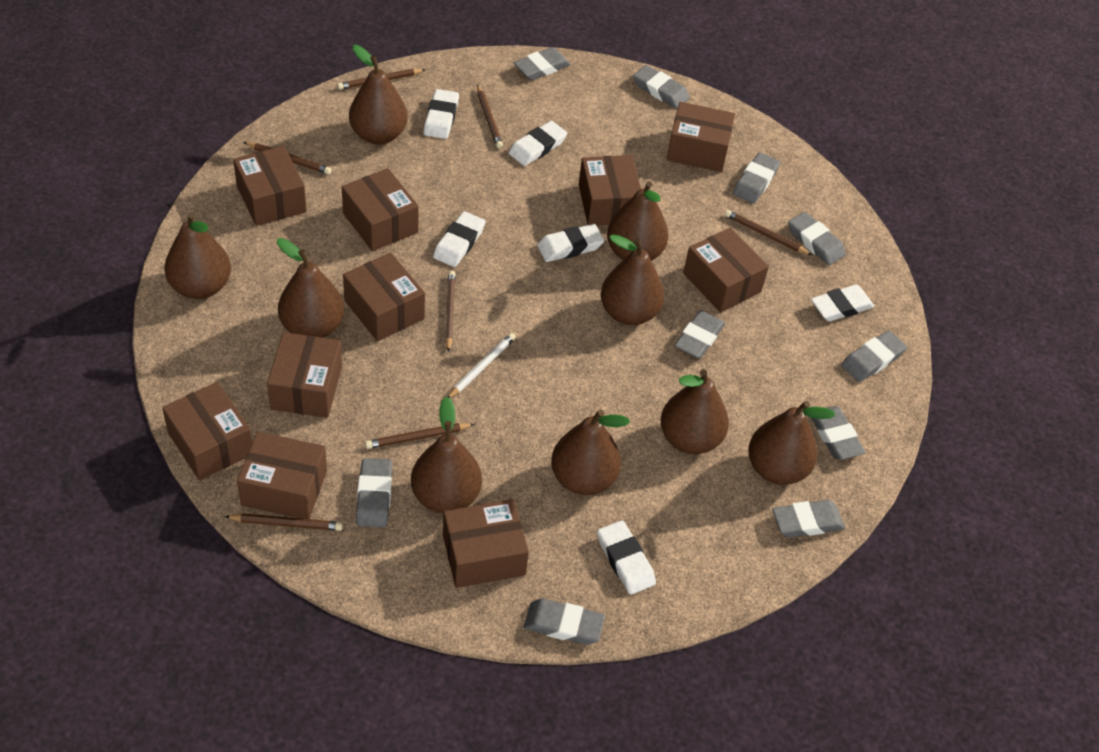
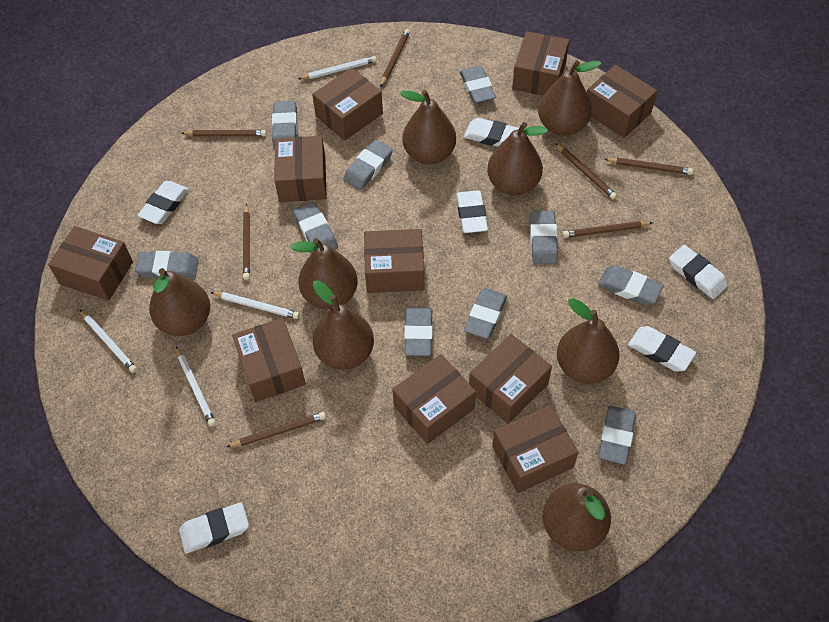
brown pear: [164,212,231,299] [277,238,344,338] [349,45,408,144] [411,397,482,513] [551,410,630,495] [601,234,664,325] [607,181,669,261] [660,369,729,454] [748,401,835,485] = 9 -> [149,268,210,336] [290,238,358,309] [313,280,374,370] [400,90,456,165] [487,122,548,195] [538,60,602,136] [542,484,611,551] [557,298,620,384] = 8
white pencil: [448,333,516,398] = 1 -> [80,310,137,373] [176,346,216,426] [210,292,299,319] [298,56,377,80] = 4

